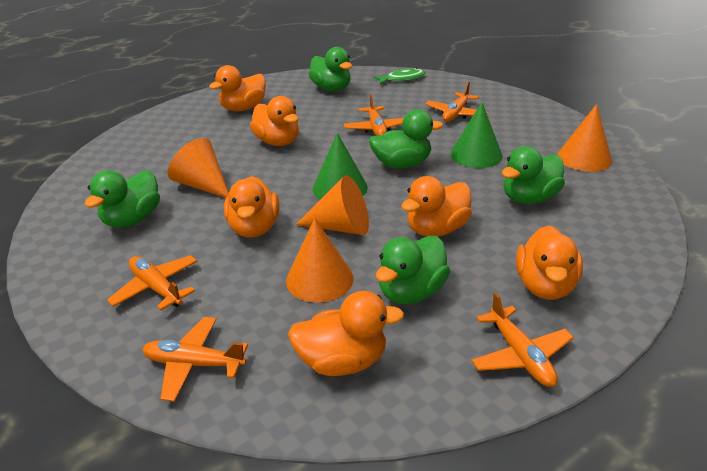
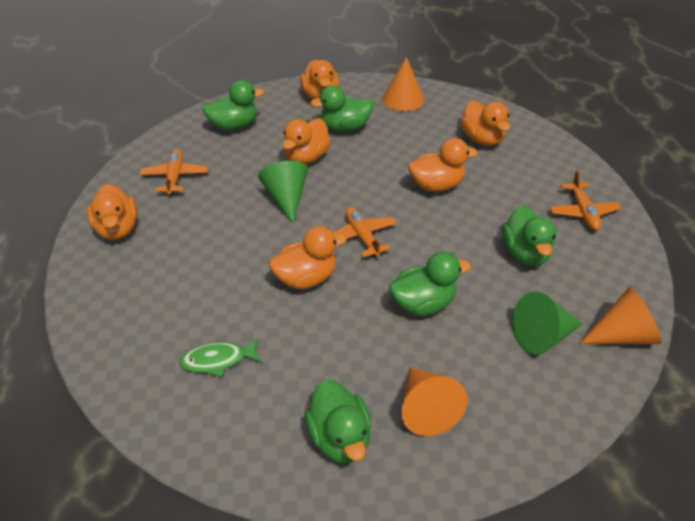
orange cone: [168,138,229,198] [286,218,353,303] [296,175,369,235] [557,104,612,172] = 4 -> [382,57,424,111] [401,367,467,436] [579,287,661,344] = 3
orange plane: [107,255,197,310] [142,317,248,402] [344,94,404,136] [425,81,488,122] [471,292,574,387] = 5 -> [140,150,208,195] [333,207,397,258] [549,170,621,231] = 3

